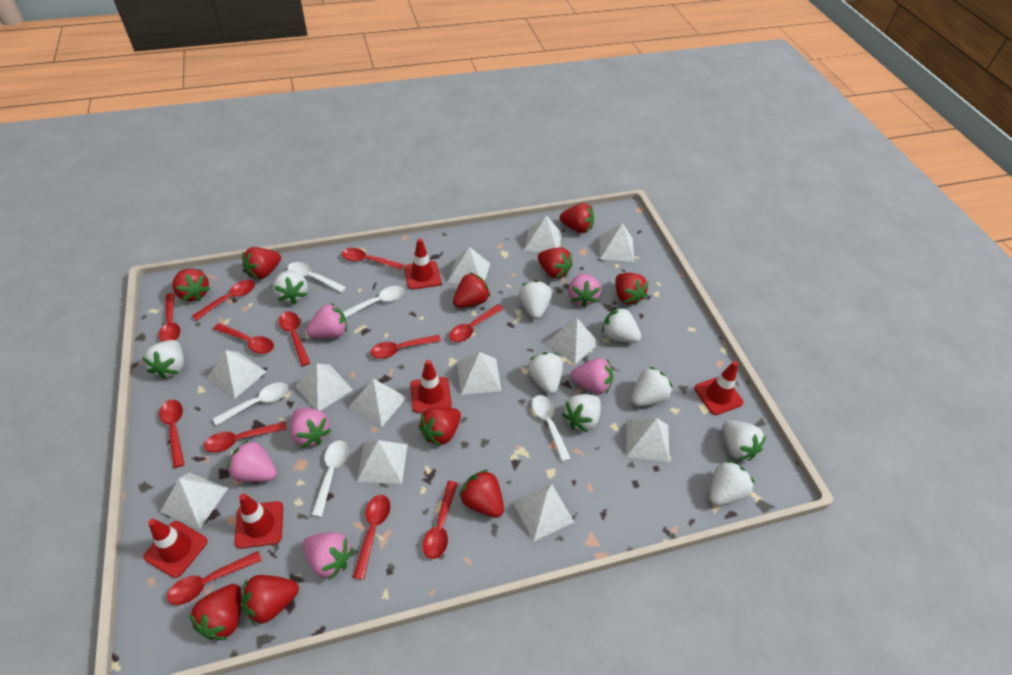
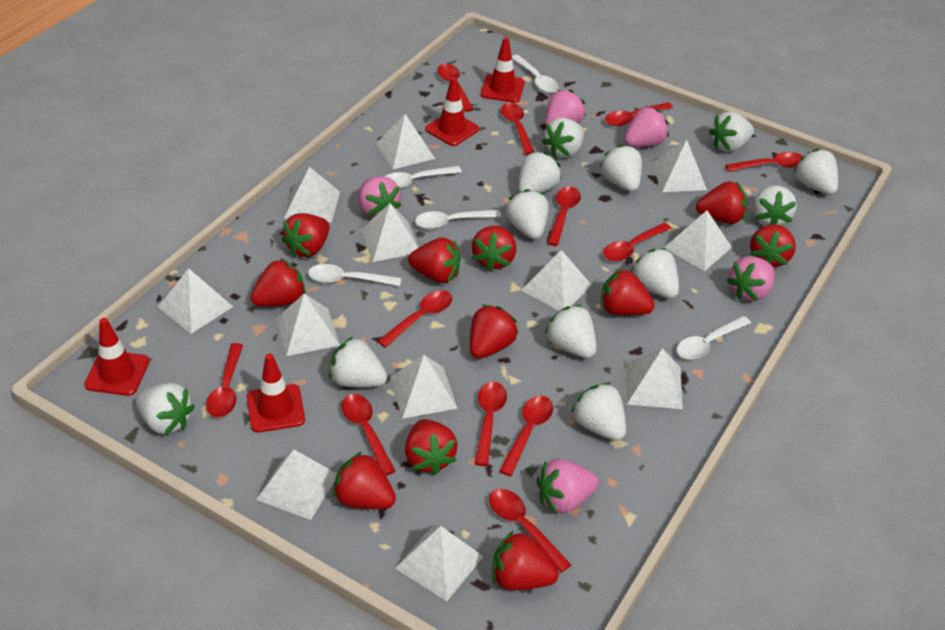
pink strawberry: [227,440,277,482] [290,408,331,448] [303,532,353,580] [306,303,347,338] [568,274,601,308] [570,358,613,394] = 6 -> [359,176,402,218] [537,459,599,514] [545,89,586,126] [624,106,669,147] [727,256,775,301] = 5
red strawberry: [173,269,210,301] [189,584,242,640] [242,247,281,279] [242,575,299,625] [418,407,461,447] [453,272,490,308] [459,470,504,518] [538,247,573,279] [560,203,594,233] [615,273,649,306] = 10 -> [251,258,306,307] [281,213,330,257] [332,452,396,509] [405,419,458,475] [408,237,461,283] [470,305,518,358] [472,226,516,271] [492,530,559,590] [601,268,655,315] [696,181,747,224] [750,224,796,267] = 11
red traffic cone: [143,519,207,578] [234,494,283,549] [404,238,441,290] [410,360,452,413] [694,361,743,415] = 5 -> [84,318,149,396] [247,354,305,433] [425,77,479,146] [480,37,525,103] = 4
white strawberry: [143,340,184,379] [273,270,308,305] [519,280,552,319] [528,352,563,394] [562,394,601,432] [602,306,641,343] [632,366,673,406] [710,460,755,506] [723,420,766,461] = 9 -> [136,383,195,435] [329,337,387,388] [506,189,549,239] [519,152,561,193] [542,118,584,158] [545,305,596,358] [571,383,626,441] [600,144,642,192] [631,248,679,299] [709,112,754,152] [753,185,797,226] [793,148,838,195] = 12

